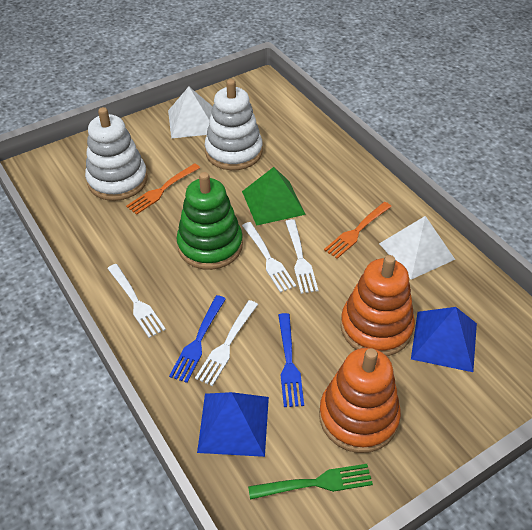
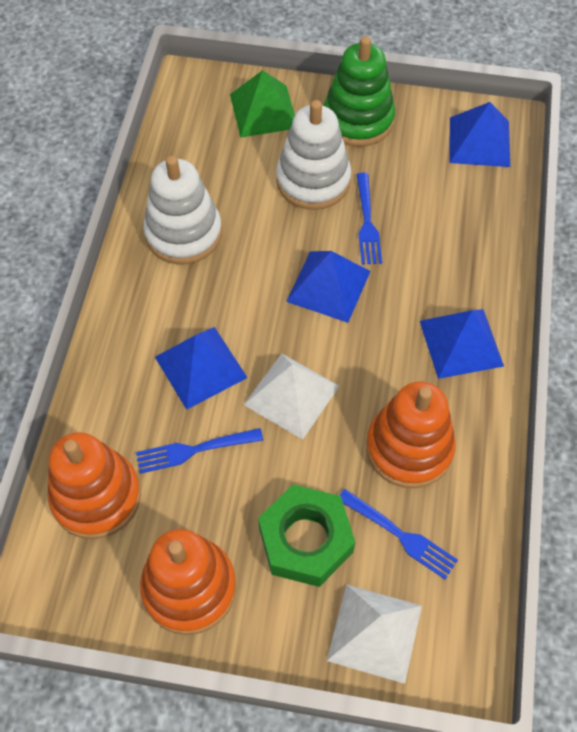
blue fork: [169,295,226,383] [278,313,304,407] = 2 -> [136,428,263,474] [339,489,458,579] [356,173,382,265] = 3
blue pyramid: [197,392,269,457] [411,307,477,372] = 2 -> [155,327,248,410] [286,251,371,323] [420,309,504,379] [449,102,510,167] = 4
green fork: [248,464,373,500] = 1 -> none = 0
green nut: none = 0 -> [258,484,355,587] = 1
orange fork: [126,163,200,215] [324,202,392,259] = 2 -> none = 0
orange stacking toy: [319,348,401,453] [340,255,415,356] = 2 -> [48,432,141,539] [140,529,236,635] [366,381,456,488] = 3
white fork: [107,264,166,338] [195,300,258,386] [242,222,296,293] [285,219,318,294] = 4 -> none = 0

